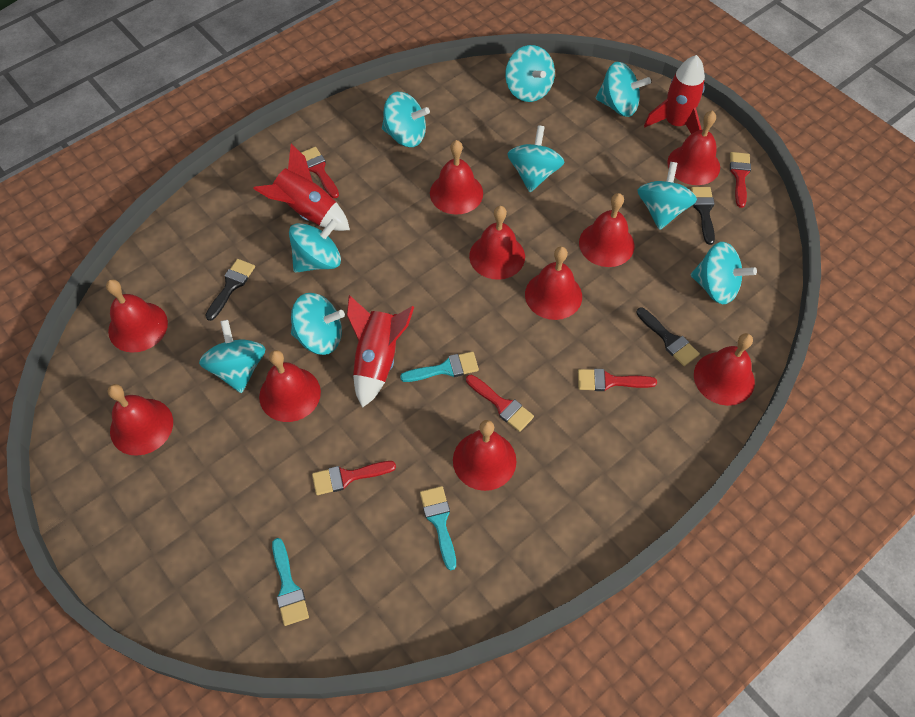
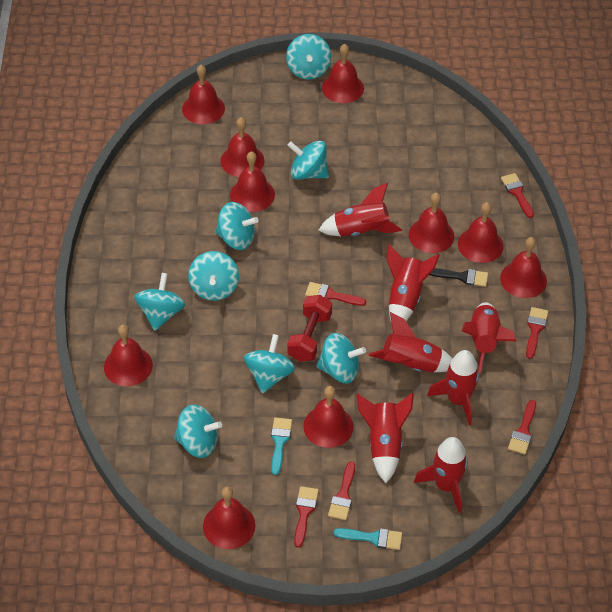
black brush: [205,259,255,321] [636,308,700,366] [691,187,715,245] = 3 -> [429,268,488,287] = 1
red brush: [301,147,339,198] [312,461,396,495] [466,375,534,432] [578,369,657,391] [730,152,751,208] = 5 -> [294,486,319,548] [305,282,366,306] [328,462,355,520] [501,173,534,218] [508,400,536,455] [526,307,548,359] = 6
red dumbbell: none = 0 -> [287,295,332,362] = 1
red rocket: [253,144,350,231] [347,295,414,408] [644,55,705,134] = 3 -> [319,183,402,236] [356,393,414,483] [369,312,452,372] [386,244,440,321] [414,437,468,513] [427,350,479,426] [462,302,517,374] = 7
turquoise brush: [272,538,309,626] [400,352,479,382] [420,486,456,570] = 3 -> [271,418,292,475] [334,528,402,550] = 2
turquoise spinning top: [199,320,265,393] [289,218,341,273] [291,293,345,355] [382,92,430,147] [505,45,555,102] [507,125,564,192] [595,62,651,117] [638,162,697,230] [691,242,757,304] = 9 -> [135,273,185,331] [174,404,222,458] [188,251,239,301] [215,202,259,250] [244,334,295,393] [286,34,331,80] [287,141,329,180] [316,333,366,383] = 8

